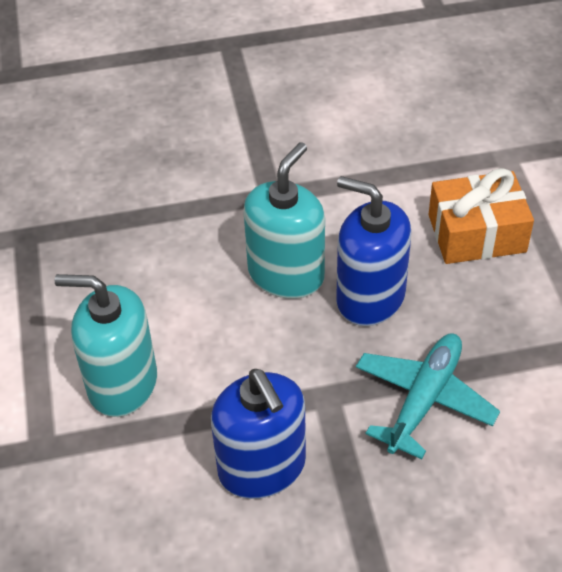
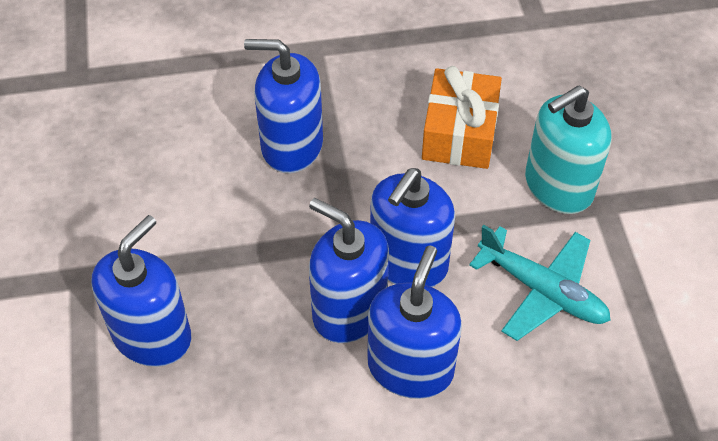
blue soap dispenser: [211,369,306,499] [336,176,411,326] = 2 -> [92,215,191,367] [244,39,323,173] [309,198,389,343] [367,246,462,399] [370,168,455,287] = 5
turquoise soap dispenser: [55,274,157,417] [243,142,325,299] = 2 -> [525,86,612,214] = 1

